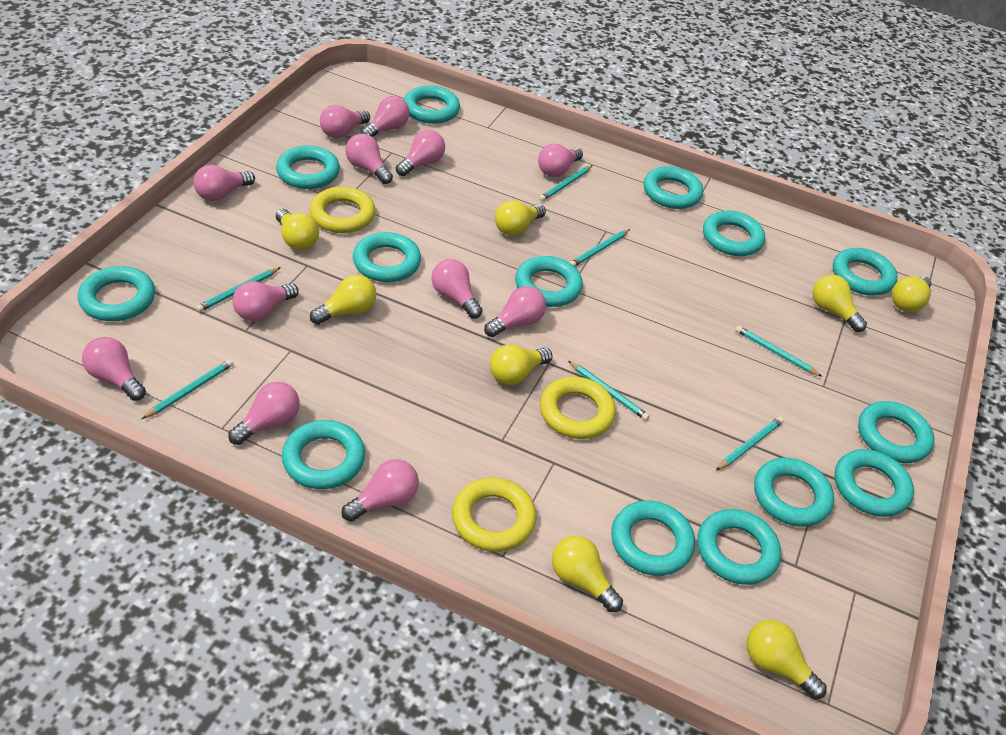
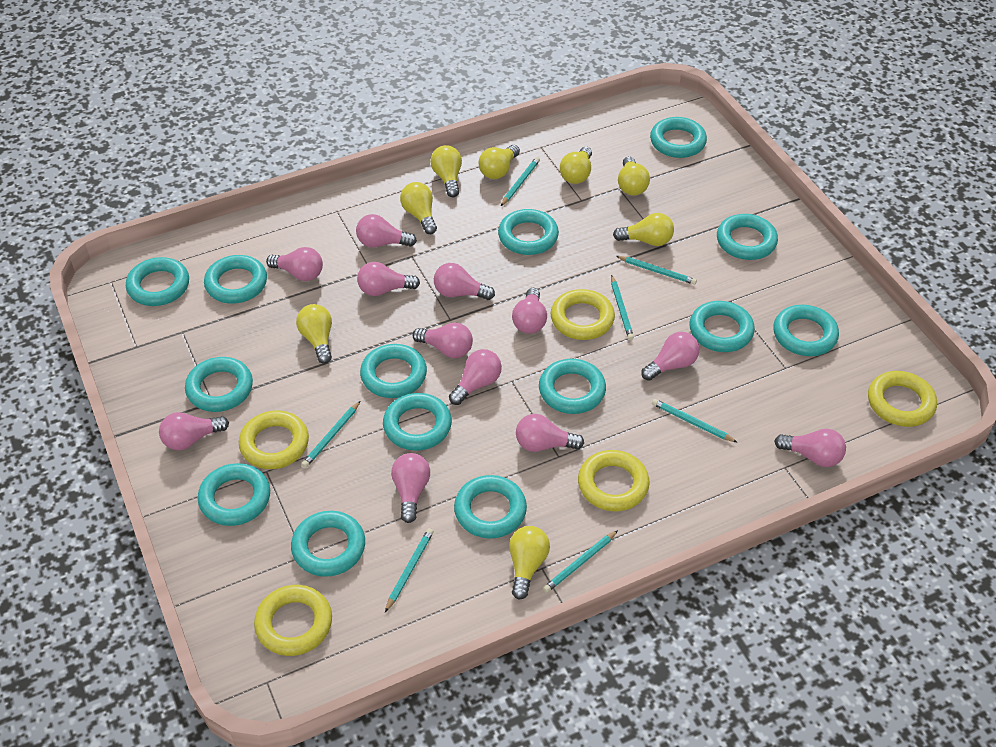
yellow ring: [310,187,376,233] [452,478,537,552] [540,377,616,439] = 3 -> [239,411,309,469] [254,585,332,656] [551,289,615,340] [578,450,650,511] [868,371,937,427] = 5

